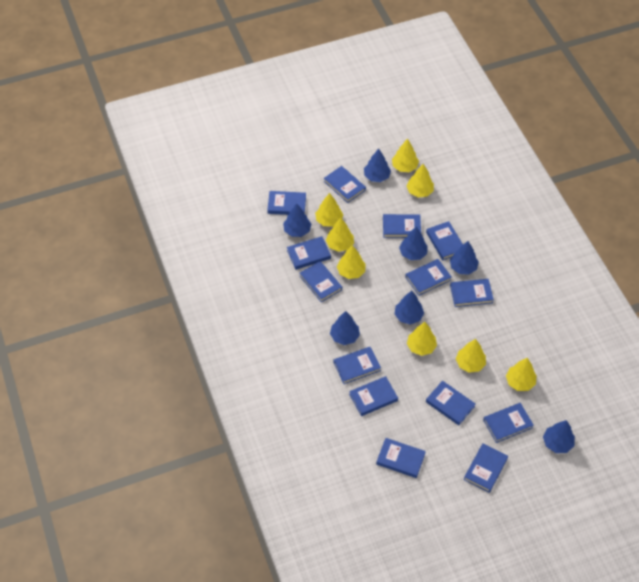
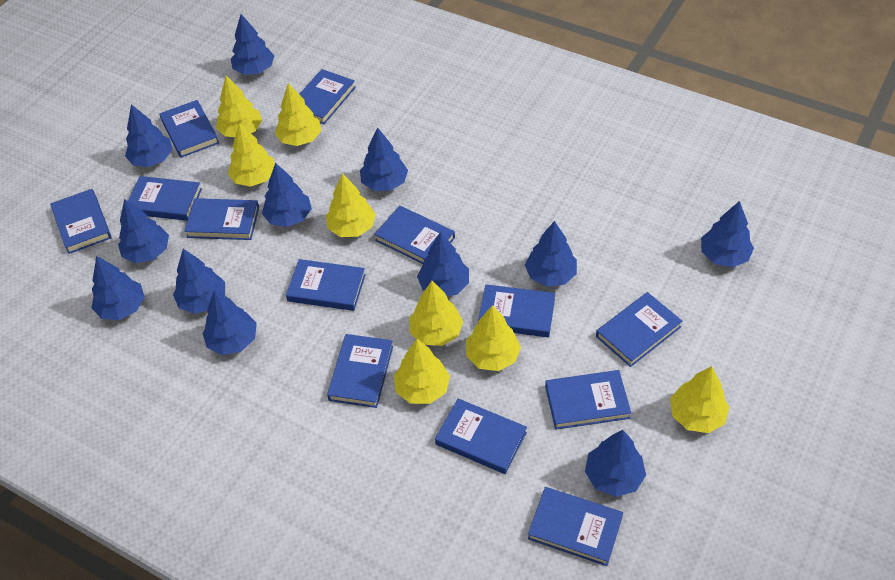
blue book: [267,191,306,215] [287,236,331,270] [300,261,342,302] [324,166,366,203] [333,347,381,384] [349,376,398,416] [376,438,426,478] [383,214,421,238] [405,259,452,296] [426,221,463,260] [426,381,475,425] [450,279,494,307] [464,443,508,493] [483,403,534,443] = 14 -> [50,189,112,254] [128,176,202,221] [159,100,219,158] [184,198,259,240] [286,259,366,311] [299,69,356,124] [327,334,393,408] [374,206,455,264] [435,399,527,474] [478,284,555,337] [528,487,623,566] [545,370,631,430] [596,292,683,367] = 13
blue tree: [283,203,311,237] [330,311,360,345] [364,149,391,182] [395,291,424,325] [399,227,428,260] [450,241,479,275] [543,420,575,453] = 7 -> [91,256,145,320] [118,199,169,263] [125,104,172,167] [173,249,225,314] [202,290,257,355] [231,14,274,75] [262,163,312,227] [360,128,408,191] [417,232,469,296] [525,221,577,287] [585,430,646,497] [701,201,754,267] = 12

